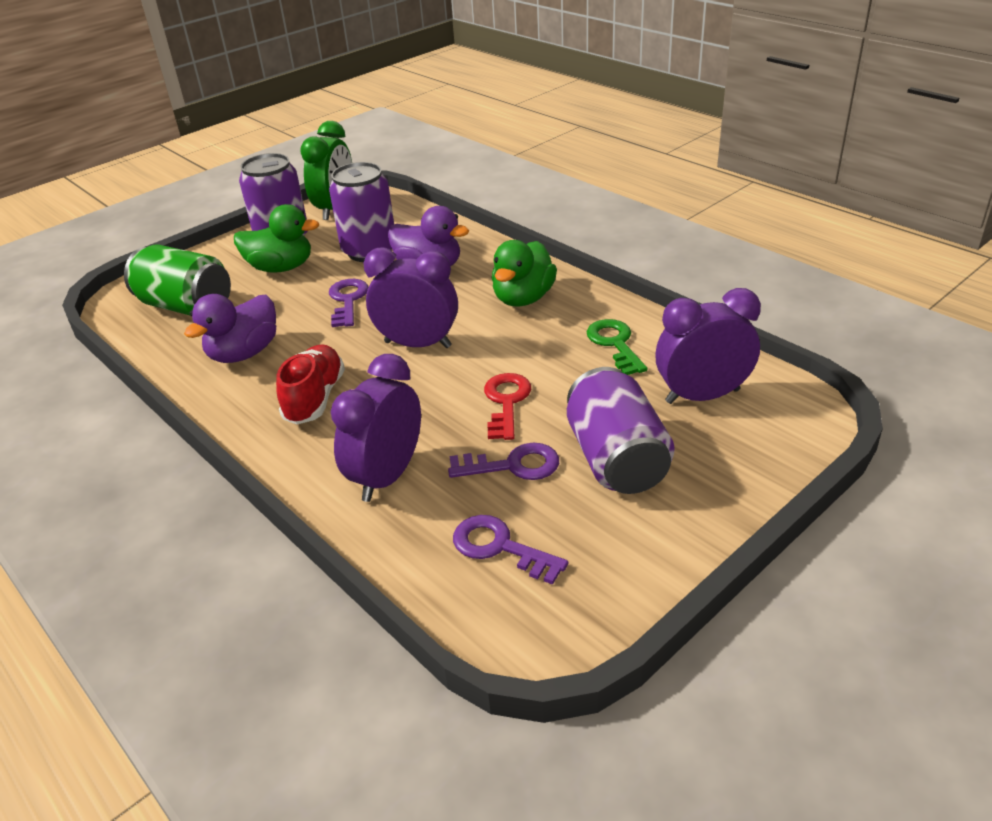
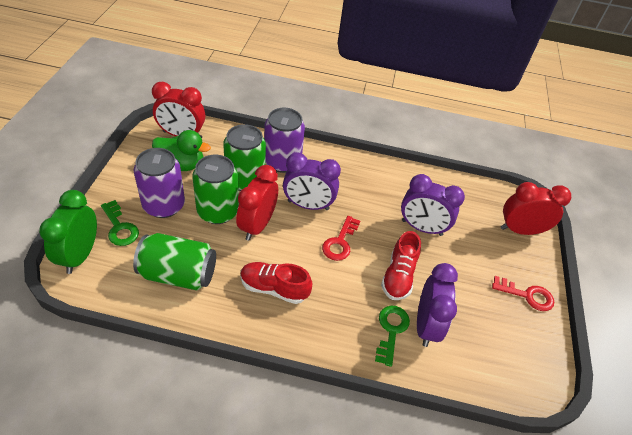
green can: [124,244,231,316] = 1 -> [133,233,216,290] [192,155,239,224] [223,124,266,191] = 3
green duck: [234,204,319,273] [492,240,557,307] = 2 -> [152,130,211,171] = 1
green key: [586,319,648,375] = 1 -> [101,200,139,246] [375,306,410,367] = 2
purple can: [239,153,307,236] [329,162,394,262] [567,367,675,494] = 3 -> [134,148,185,218] [264,108,305,173] = 2
purple duck: [184,294,276,363] [388,206,469,266] = 2 -> none = 0
purple key: [329,279,369,327] [448,443,559,480] [453,515,568,585] = 3 -> none = 0
red clock: none = 0 -> [152,82,205,136] [236,165,278,241] [501,182,571,235] = 3
red key: [484,373,531,440] = 1 -> [322,216,360,261] [492,276,554,311] = 2
red shoe: [276,344,345,424] = 1 -> [240,262,312,304] [381,231,421,300] = 2

